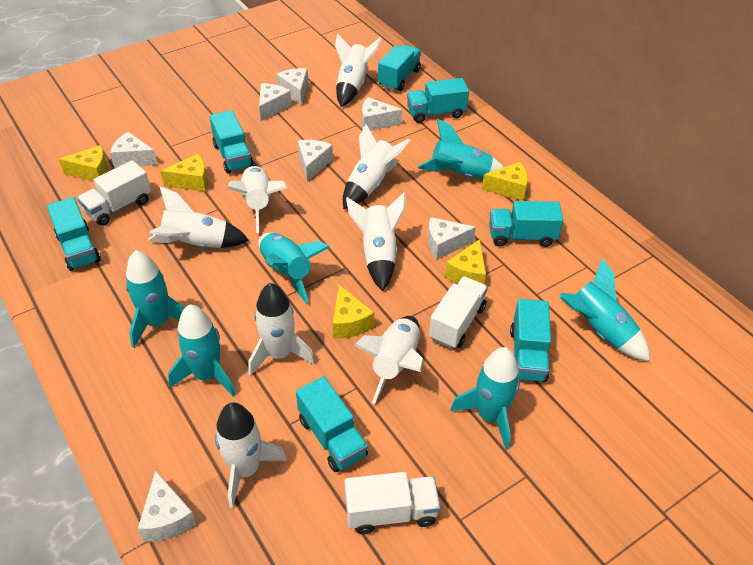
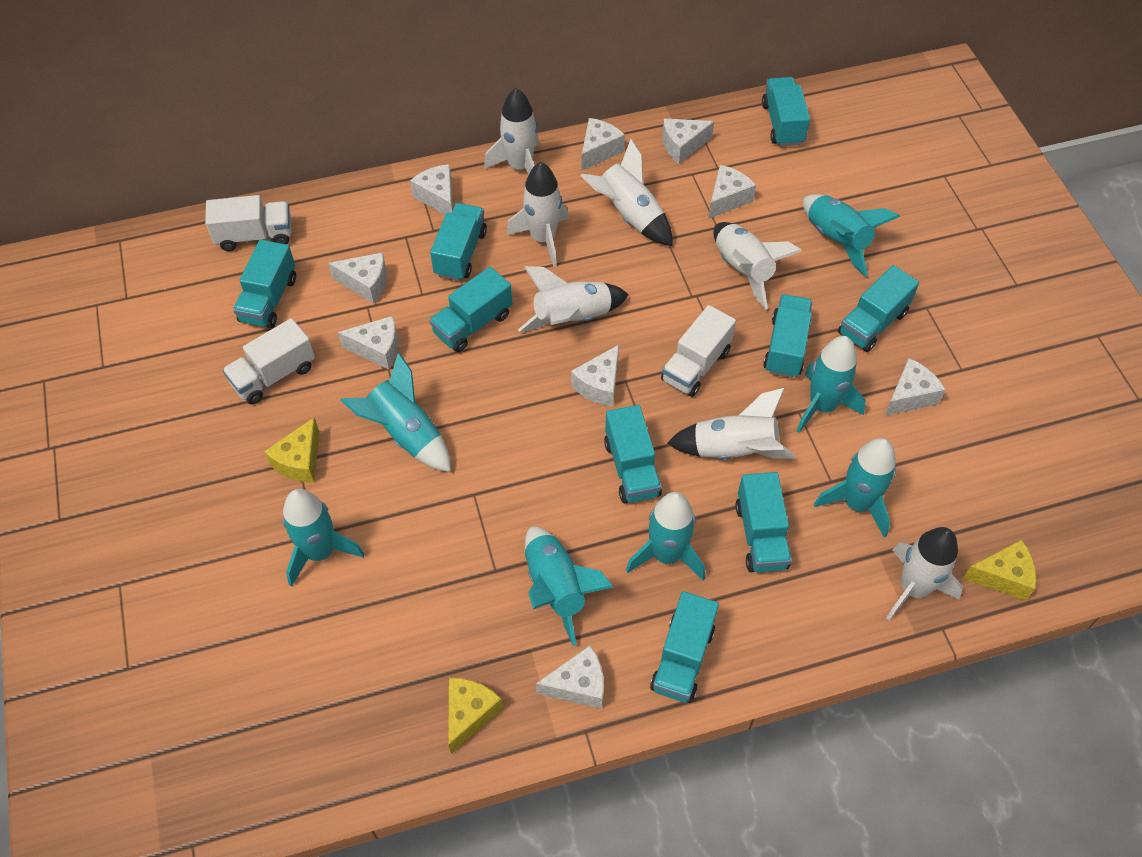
turquoise rocket: [126,250,185,348] [168,304,236,397] [259,233,330,303] [418,118,504,179] [450,347,520,450] [560,258,650,361] = 6 -> [283,489,364,587] [340,353,451,472] [525,526,613,646] [626,492,705,580] [797,336,866,433] [803,194,900,277] [814,438,896,537] = 7
turquoise truck: [47,197,101,271] [209,110,254,173] [296,376,368,472] [378,45,421,91] [407,78,469,123] [489,201,564,247] [510,299,551,382] = 7 -> [233,240,296,328] [429,267,512,352] [430,203,487,281] [604,405,662,503] [650,591,719,703] [735,472,792,572] [762,77,810,146] [763,294,812,378] [838,265,919,352] = 9
white cheese: [110,132,158,168] [138,470,196,541] [259,83,292,121] [276,68,308,105] [298,140,333,182] [362,97,402,131] [428,217,476,260] = 7 -> [328,252,387,304] [338,316,398,369] [410,164,453,215] [536,645,604,709] [571,345,619,407] [581,118,625,171] [662,119,714,164] [708,165,756,219] [884,358,945,416] = 9
white rocket: [148,186,249,248] [215,402,287,509] [227,166,287,233] [248,283,315,376] [335,33,382,107] [343,124,410,209] [346,192,406,291] [353,316,424,404] = 8 -> [484,88,539,175] [506,162,569,267] [518,266,629,332] [581,139,673,246] [667,388,796,460] [713,222,802,309] [886,527,963,621] = 7
yellow cheese: [59,145,108,182] [160,154,208,192] [333,285,374,338] [445,239,486,284] [482,162,528,201] = 5 -> [264,417,319,483] [448,678,503,754] [962,540,1036,601] = 3

